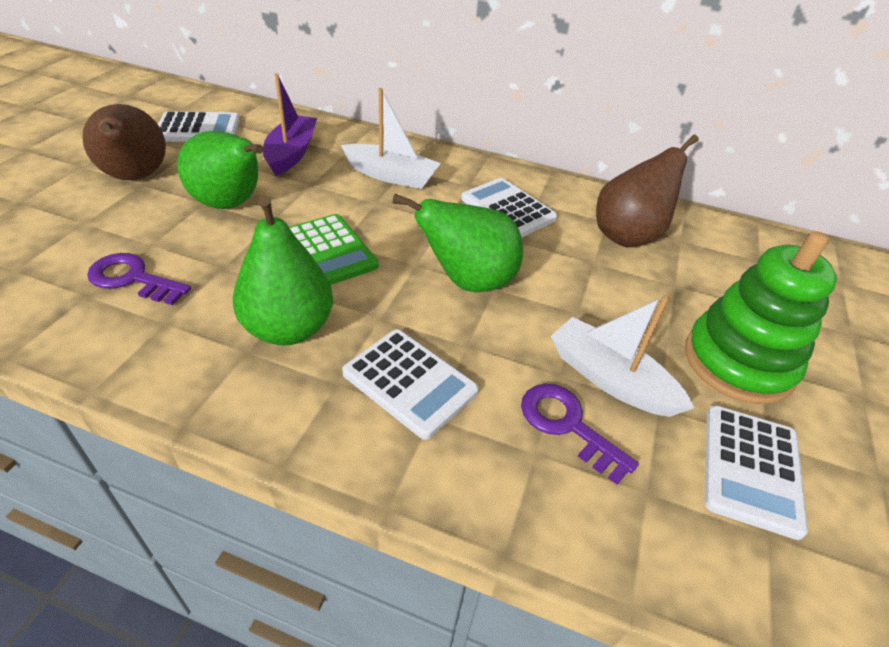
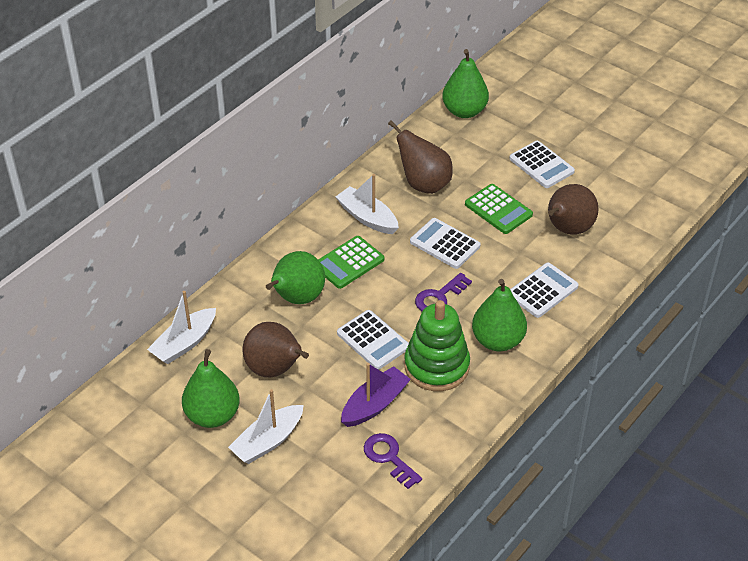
brown pear: [82,104,166,180] [596,135,699,247] = 2 -> [243,322,309,377] [388,120,453,194] [548,184,599,235] = 3
green calculator: [289,214,378,285] = 1 -> [318,236,384,289] [465,184,533,234] = 2
green pear: [177,131,263,209] [233,196,333,346] [392,194,523,292] = 3 -> [182,349,240,428] [266,251,325,304] [442,49,489,118] [472,279,527,351] = 4
white boat: [341,88,441,189] [551,295,694,417] = 2 -> [147,291,216,364] [228,389,304,464] [335,174,399,234] = 3

